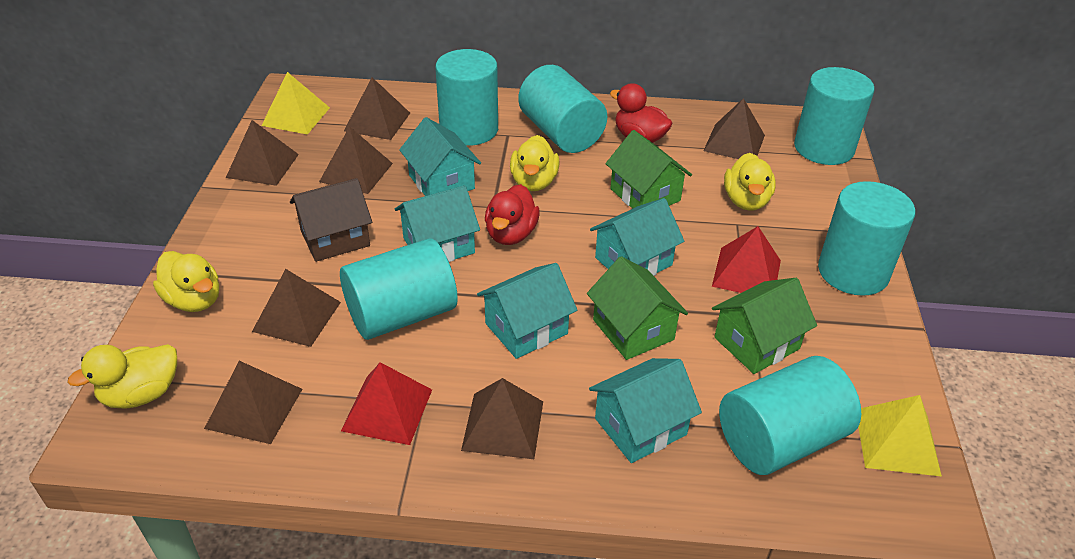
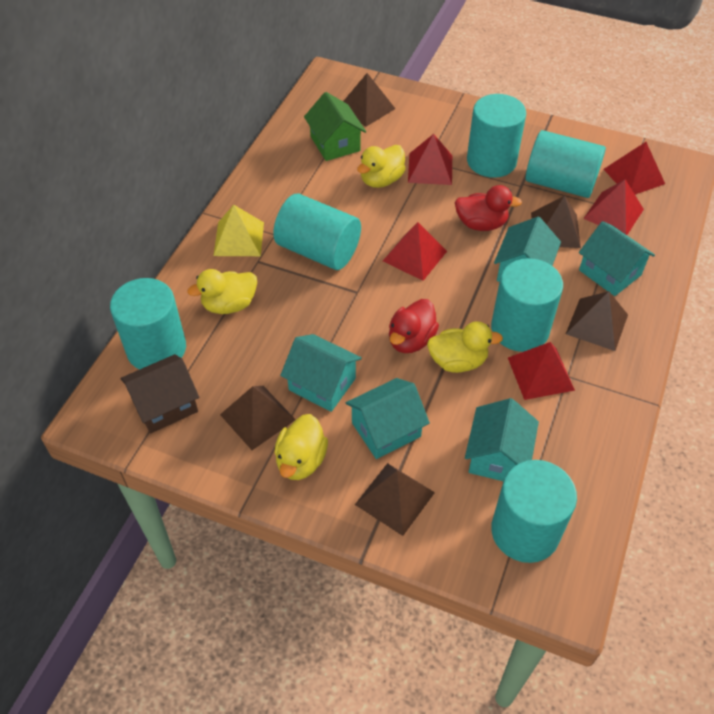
brown pyramid: [204,361,303,444] [226,120,299,186] [252,269,341,347] [319,126,393,194] [344,77,410,140] [461,378,543,459] [704,98,765,159] = 7 -> [220,386,296,450] [343,73,395,127] [355,463,435,536] [531,196,581,248] [566,291,628,351] = 5
green house: [587,256,688,360] [605,130,692,209] [712,278,817,374] = 3 -> [304,92,366,161] = 1
red pyramid: [341,362,432,445] [712,226,781,293] = 2 -> [383,222,447,281] [408,134,452,185] [508,342,575,400] [583,179,644,235] [604,142,665,195] = 5
yellow pyramid: [261,72,330,135] [858,395,942,477] = 2 -> [213,205,264,256] = 1

